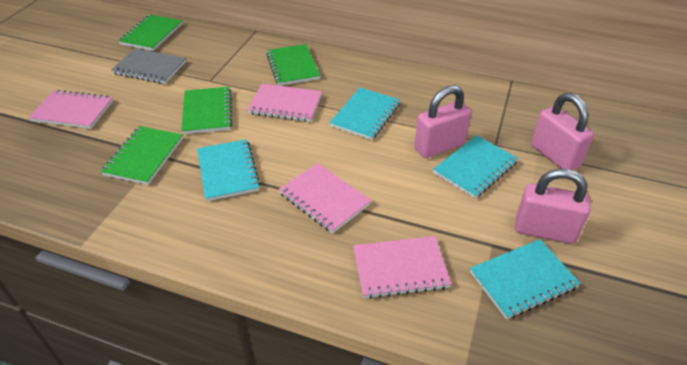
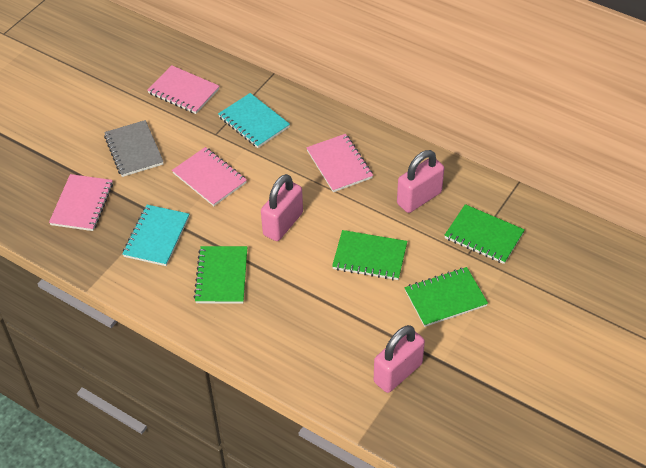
turquoise notebook: [197,139,260,201] [330,87,400,140] [433,135,518,199] [470,239,581,319] = 4 -> [122,205,189,266] [218,93,290,148] = 2

